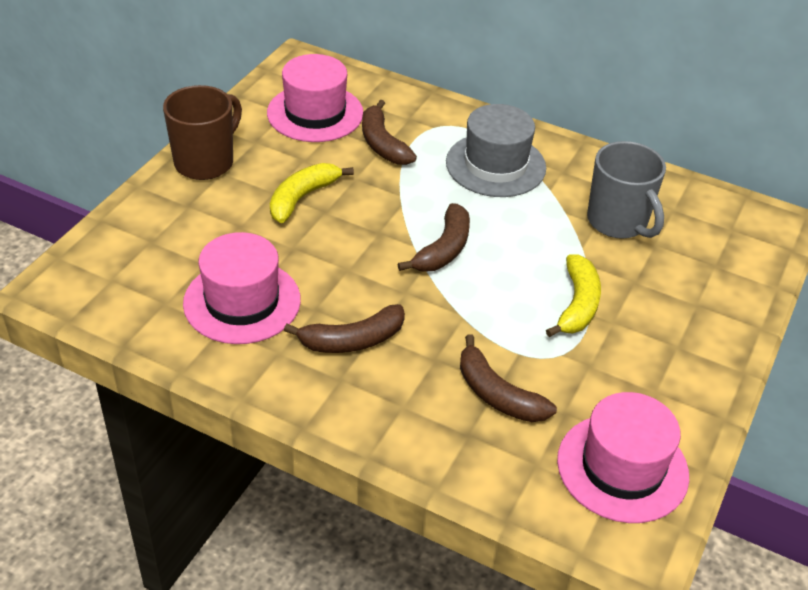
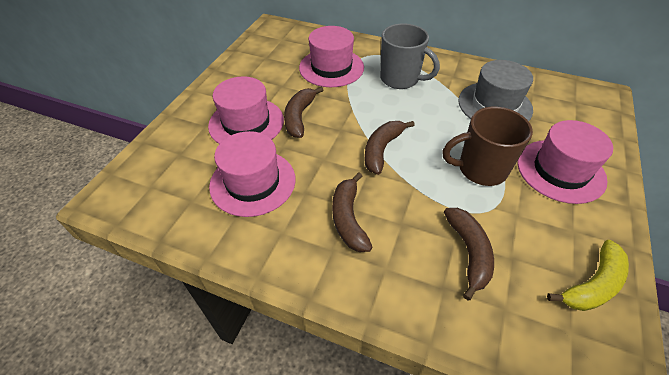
pink hat: [183,232,301,344] [267,54,363,142] [557,392,689,523] = 3 -> [208,76,284,144] [209,131,296,217] [299,26,364,87] [517,120,613,204] = 4
yellow banana: [270,163,354,223] [546,254,601,337] = 2 -> [547,240,629,311] = 1

